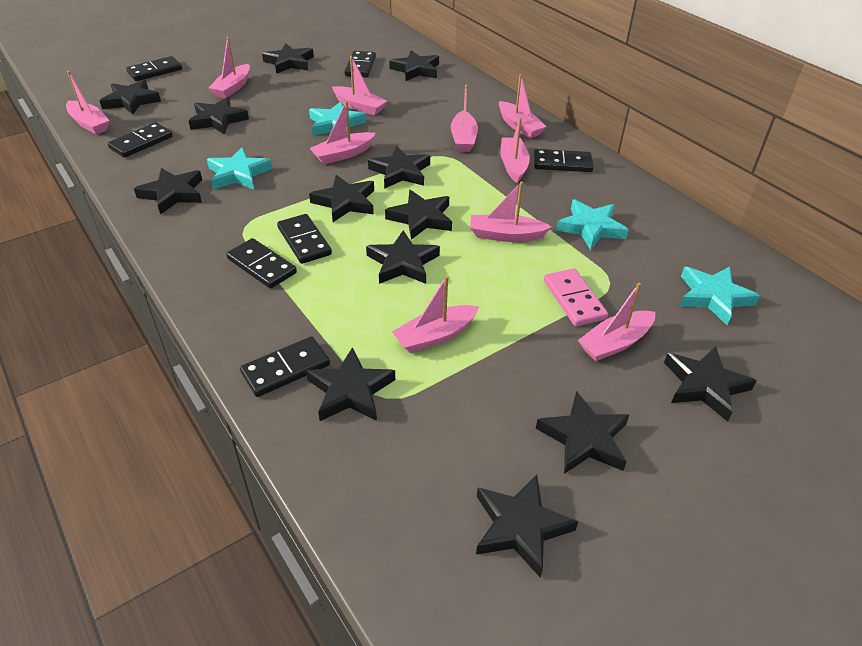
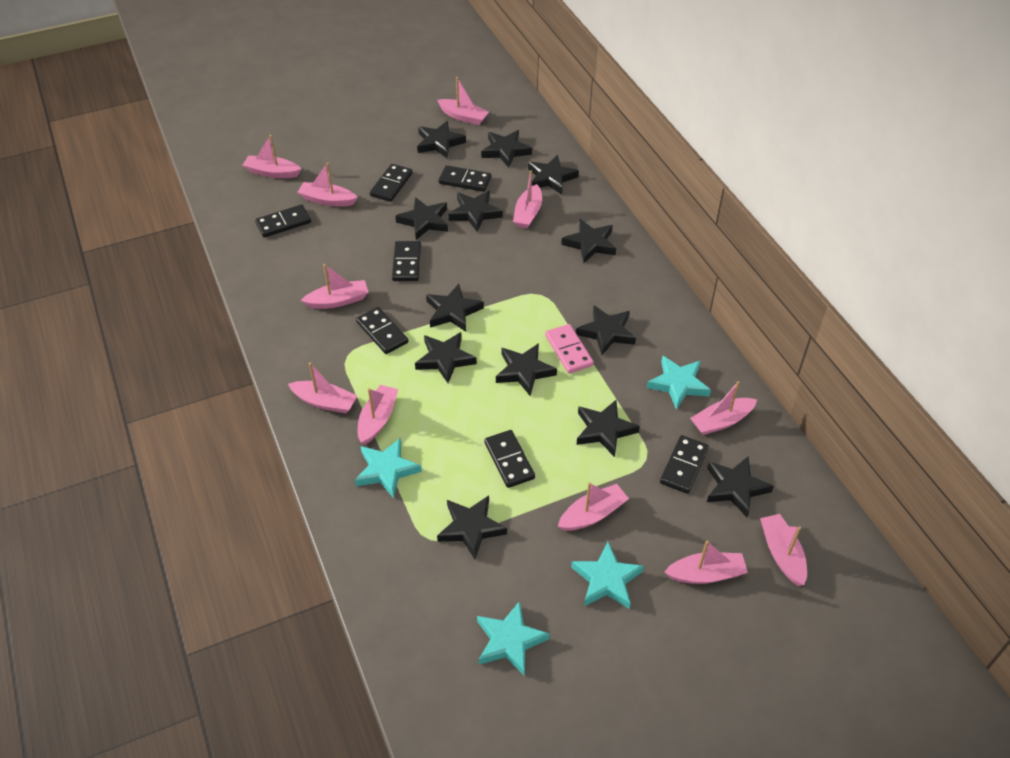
pink boat: [66,71,110,135] [209,37,250,98] [310,101,376,164] [332,56,387,115] [392,276,479,353] [451,85,478,152] [470,182,552,242] [499,74,547,138] [500,118,530,183] [578,283,655,361] = 10 -> [243,135,301,178] [288,362,358,413] [297,163,358,206] [301,264,368,309] [358,385,398,445] [437,77,489,125] [513,171,542,229] [558,482,629,531] [664,541,748,584] [690,381,757,435] [760,514,807,585] = 11

